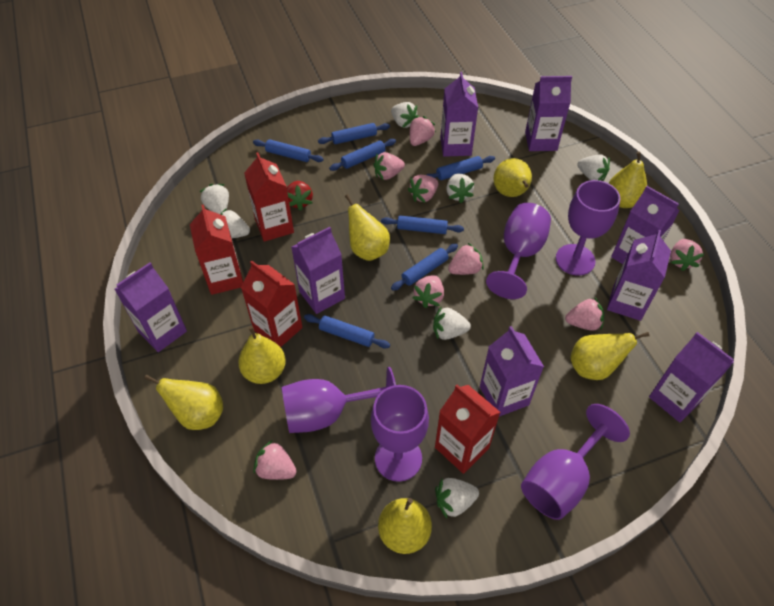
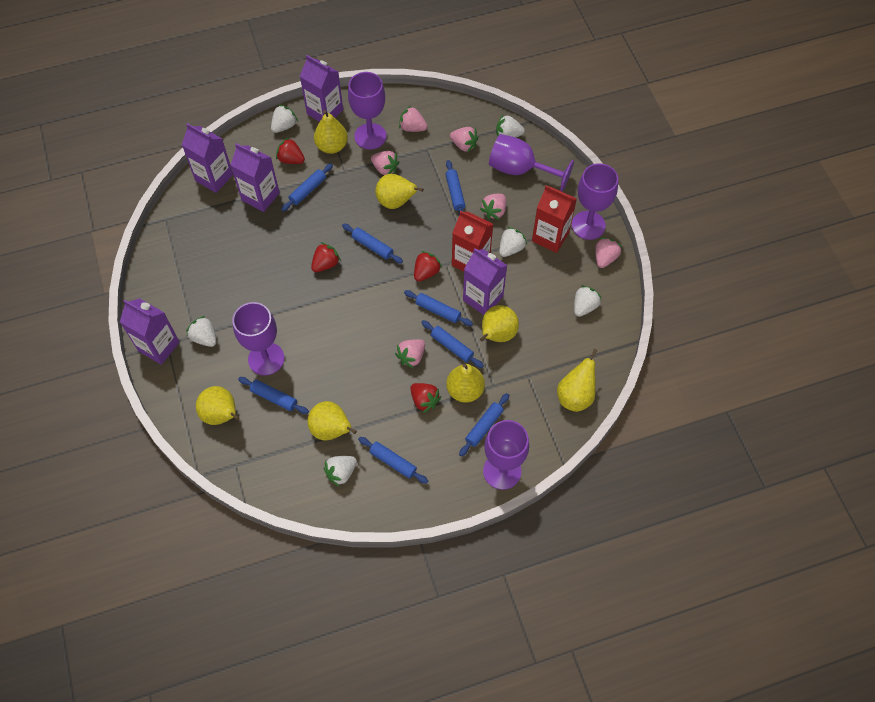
blue rolling pin: [253,139,324,162] [304,314,390,348] [318,123,390,144] [329,139,396,171] [381,215,464,234] [391,244,458,291] [427,156,495,180] = 7 -> [238,377,309,414] [281,163,333,211] [342,224,403,264] [358,437,428,484] [404,290,473,326] [421,320,484,368] [445,160,465,215] [459,393,509,457] = 8
pink strawberry: [253,440,297,480] [373,152,405,180] [408,175,438,203] [410,116,436,146] [413,275,444,308] [448,243,484,275] [565,298,604,331] [670,239,704,271] = 8 -> [371,151,400,175] [395,339,425,368] [399,106,428,132] [450,127,478,153] [480,194,506,220] [595,237,622,268] = 6
purple carton: [115,263,187,352] [291,227,345,314] [440,72,478,157] [480,326,544,417] [525,76,572,151] [607,230,671,321] [611,186,680,264] [649,332,734,422] = 8 -> [120,298,179,365] [182,123,233,193] [230,143,280,212] [300,55,343,122] [463,248,507,315] = 5
red carton: [190,204,243,295] [241,261,303,347] [244,152,294,242] [435,384,500,474] = 4 -> [452,211,493,272] [532,185,577,253] = 2
red strawberry: [287,181,313,211] = 1 -> [276,137,305,164] [311,242,341,272] [410,383,441,413] [414,251,442,282] = 4
white strawberry: [200,184,229,214] [220,208,250,238] [391,102,419,128] [433,306,471,340] [435,478,479,518] [446,174,474,203] [577,155,610,181] = 7 -> [186,316,217,347] [271,104,298,133] [324,456,357,487] [496,115,525,138] [499,227,527,257] [574,285,602,317] = 6

